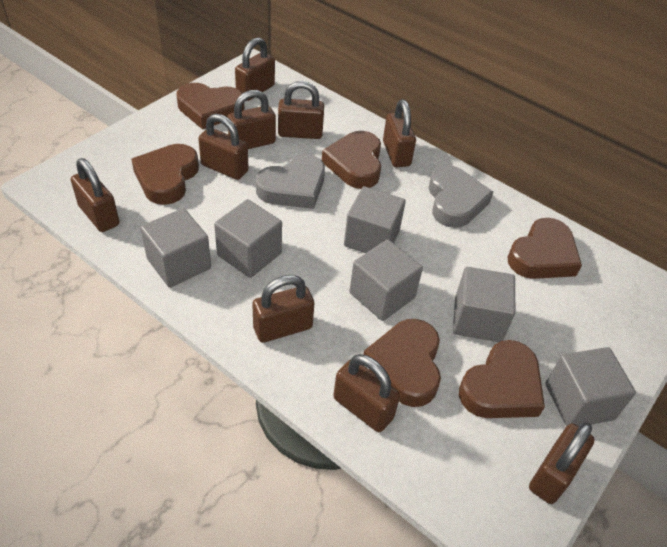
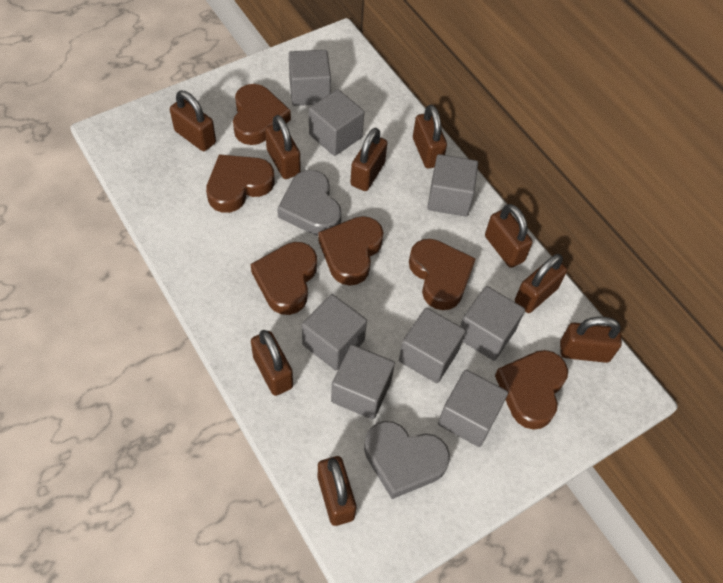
grey cube: [141,208,211,288] [214,199,282,278] [344,186,406,253] [349,239,423,321] [453,267,515,342] [545,347,636,427] = 6 -> [289,50,331,106] [302,294,367,370] [309,89,364,156] [331,344,395,420] [399,308,466,383] [427,154,478,217] [438,370,508,447] [460,286,525,361] = 8

